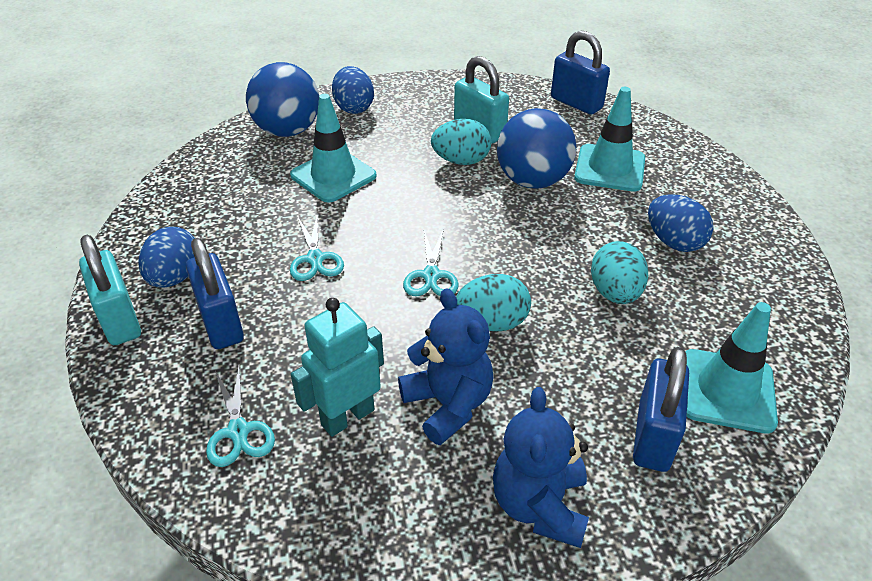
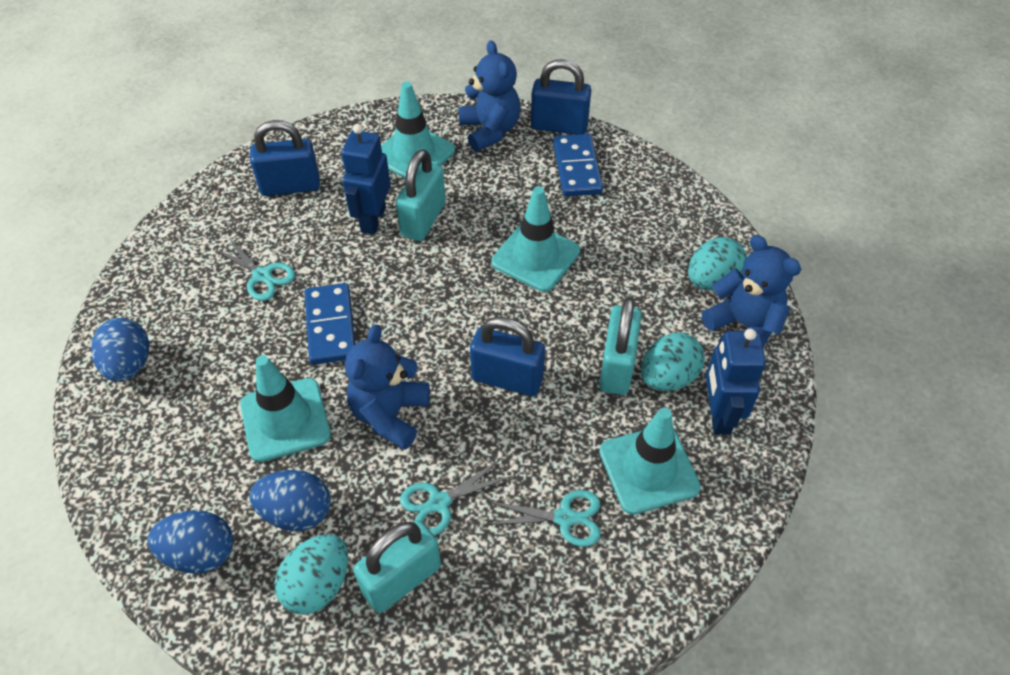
blue ball: [246,62,319,137] [497,108,576,189] = 2 -> none = 0
blue domino: none = 0 -> [304,283,355,365] [553,134,603,196] = 2
blue robot: none = 0 -> [341,124,391,235] [706,328,766,435] = 2
blue teddy bear: [398,288,494,445] [493,387,589,548] = 2 -> [345,324,430,450] [458,40,521,152] [702,235,801,347] = 3
turquoise padlock: [79,235,141,345] [454,56,509,144] = 2 -> [353,520,441,613] [396,149,446,241] [599,297,642,395] = 3
turquoise robot: [291,298,384,437] = 1 -> none = 0
turquoise traffic cone: [290,94,377,203] [574,87,645,192] [685,302,778,434] = 3 -> [240,355,331,462] [381,81,455,179] [492,186,580,292] [599,407,701,515] = 4

